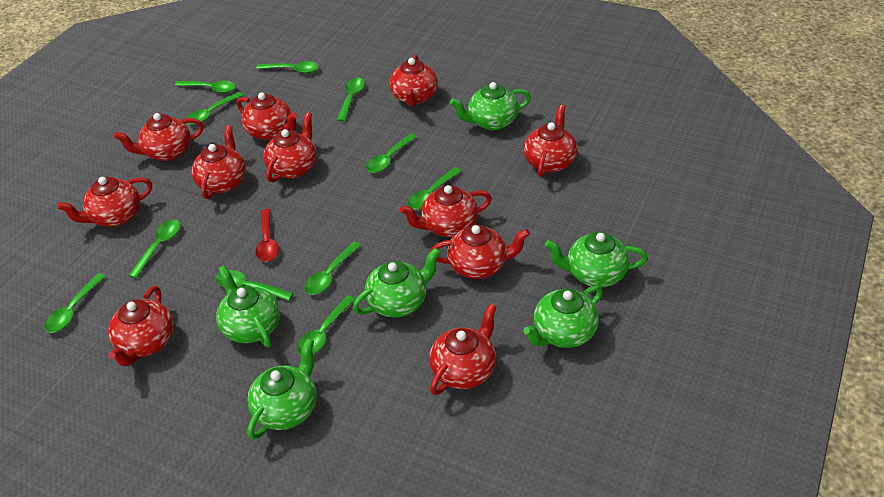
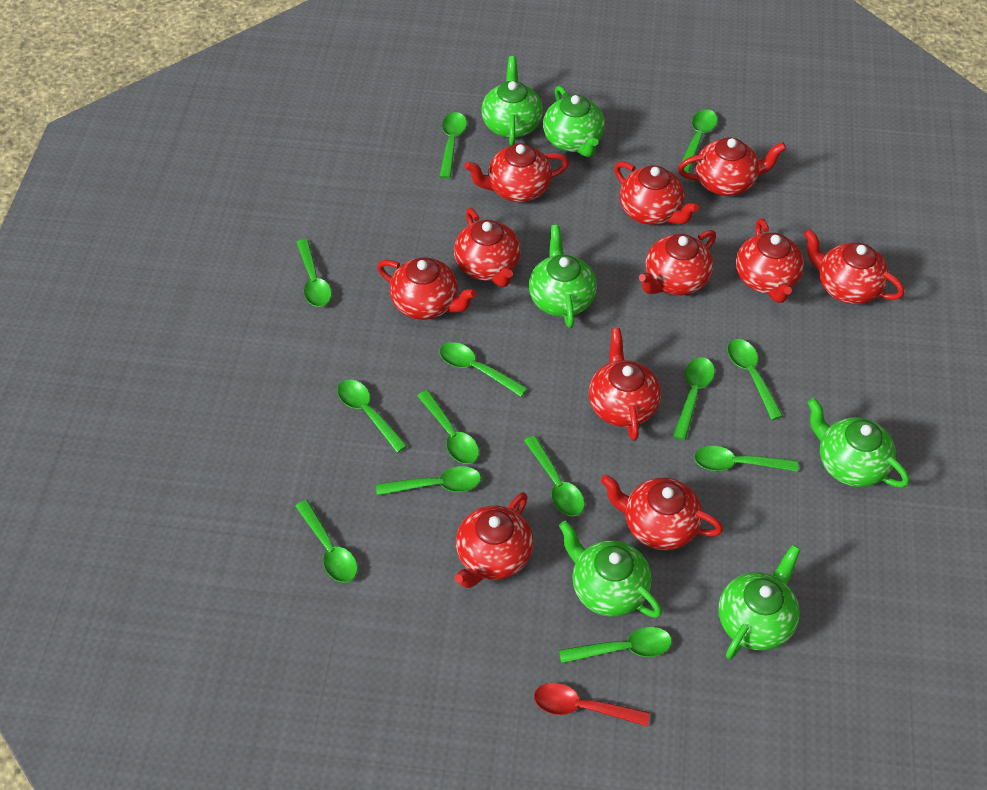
green spoon: [44,273,106,333] [128,220,181,278] [175,81,236,93] [187,92,243,125] [215,270,294,301] [256,61,319,73] [297,295,356,355] [304,241,361,295] [337,78,365,122] [366,133,417,173] [408,167,461,210] = 11 -> [295,500,358,583] [297,239,332,307] [337,380,407,453] [376,466,481,496] [417,390,479,464] [439,112,467,178] [439,342,528,397] [524,436,585,516] [559,627,672,664] [673,357,715,440] [682,109,718,172] [694,446,798,472] [727,339,783,420] = 13

